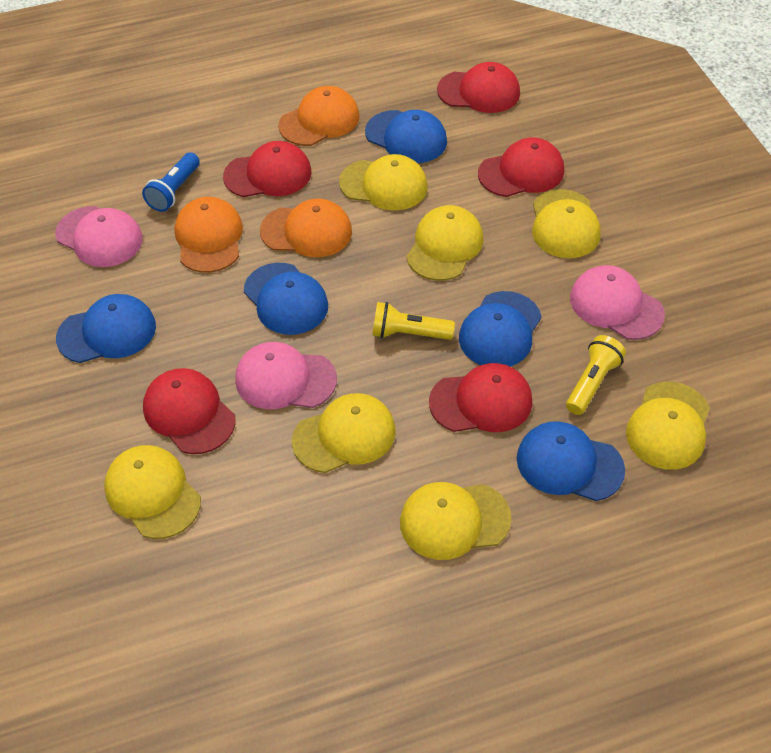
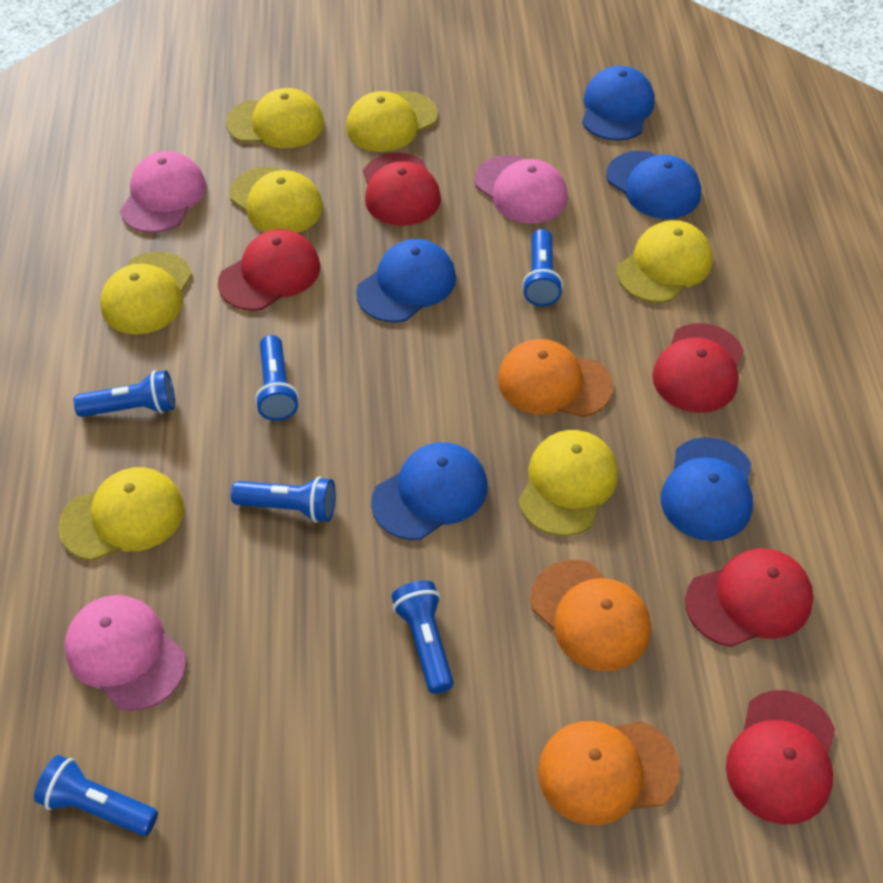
blue flashlight: [142,152,200,212] = 1 -> [34,755,158,836] [73,370,175,417] [231,476,336,523] [255,335,299,421] [391,580,454,694] [522,229,563,306] = 6
yellow flashlight: [372,302,455,340] [566,335,626,415] = 2 -> none = 0

